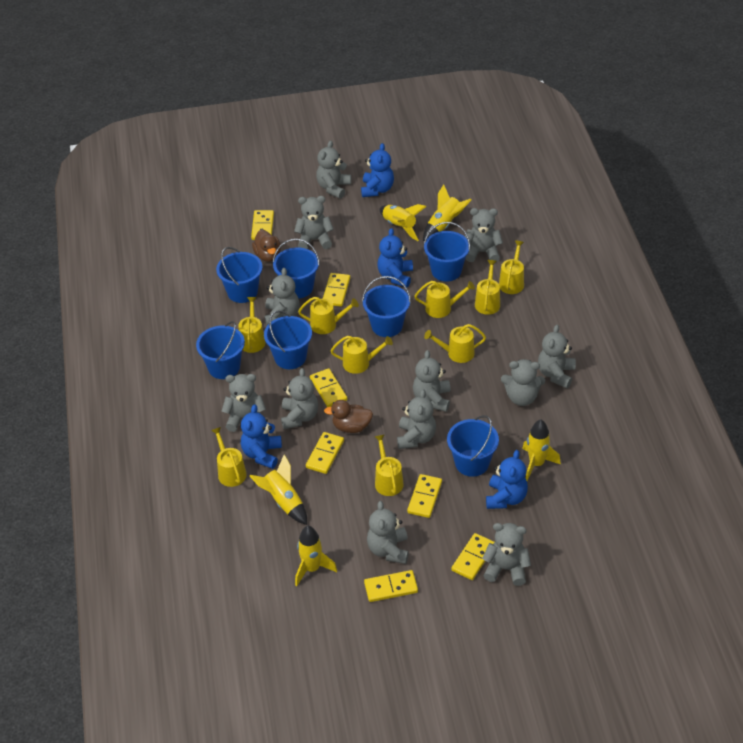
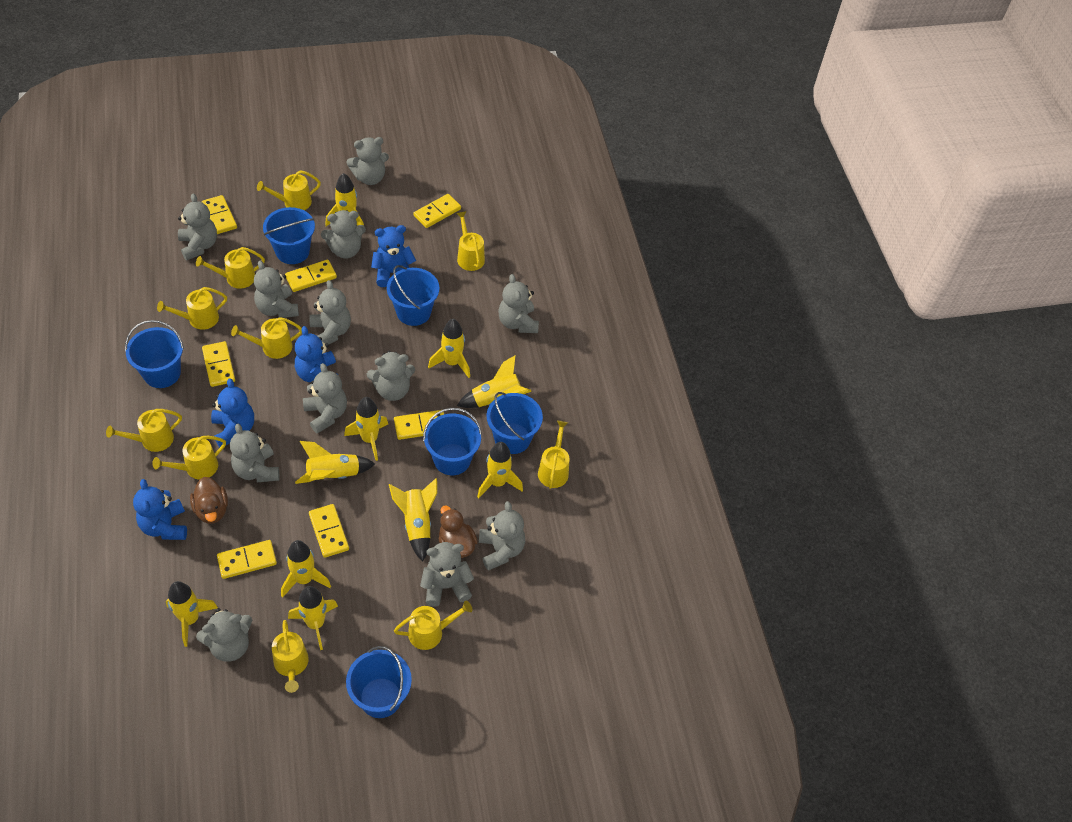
blue bucket: [196,321,245,379] [216,247,263,303] [264,310,312,369] [273,239,320,298] [362,276,411,337] [424,222,470,281] [447,415,499,477] = 7 -> [125,320,184,388] [263,207,315,264] [346,646,412,718] [387,265,439,326] [423,408,482,475] [487,392,543,454] = 6
yellow rocket: [250,454,307,525] [295,526,337,586] [380,204,426,241] [423,184,472,241] [522,419,561,481] = 5 -> [166,581,218,647] [281,540,331,597] [288,586,338,650] [295,441,375,484] [325,173,364,226] [344,397,388,461] [389,478,437,562] [428,319,470,378] [457,355,531,408] [477,442,523,498] = 10
yellow watering can: [211,427,247,487] [238,297,266,353] [298,297,359,334] [331,336,393,374] [374,434,404,496] [414,281,475,318] [424,324,486,363] [475,260,500,315] [499,240,524,294] = 9 -> [106,409,182,452] [152,436,226,479] [157,287,227,330] [196,247,265,289] [231,317,302,359] [257,170,321,210] [272,620,309,693] [394,601,472,650] [456,211,485,271] [538,421,570,489] = 10

